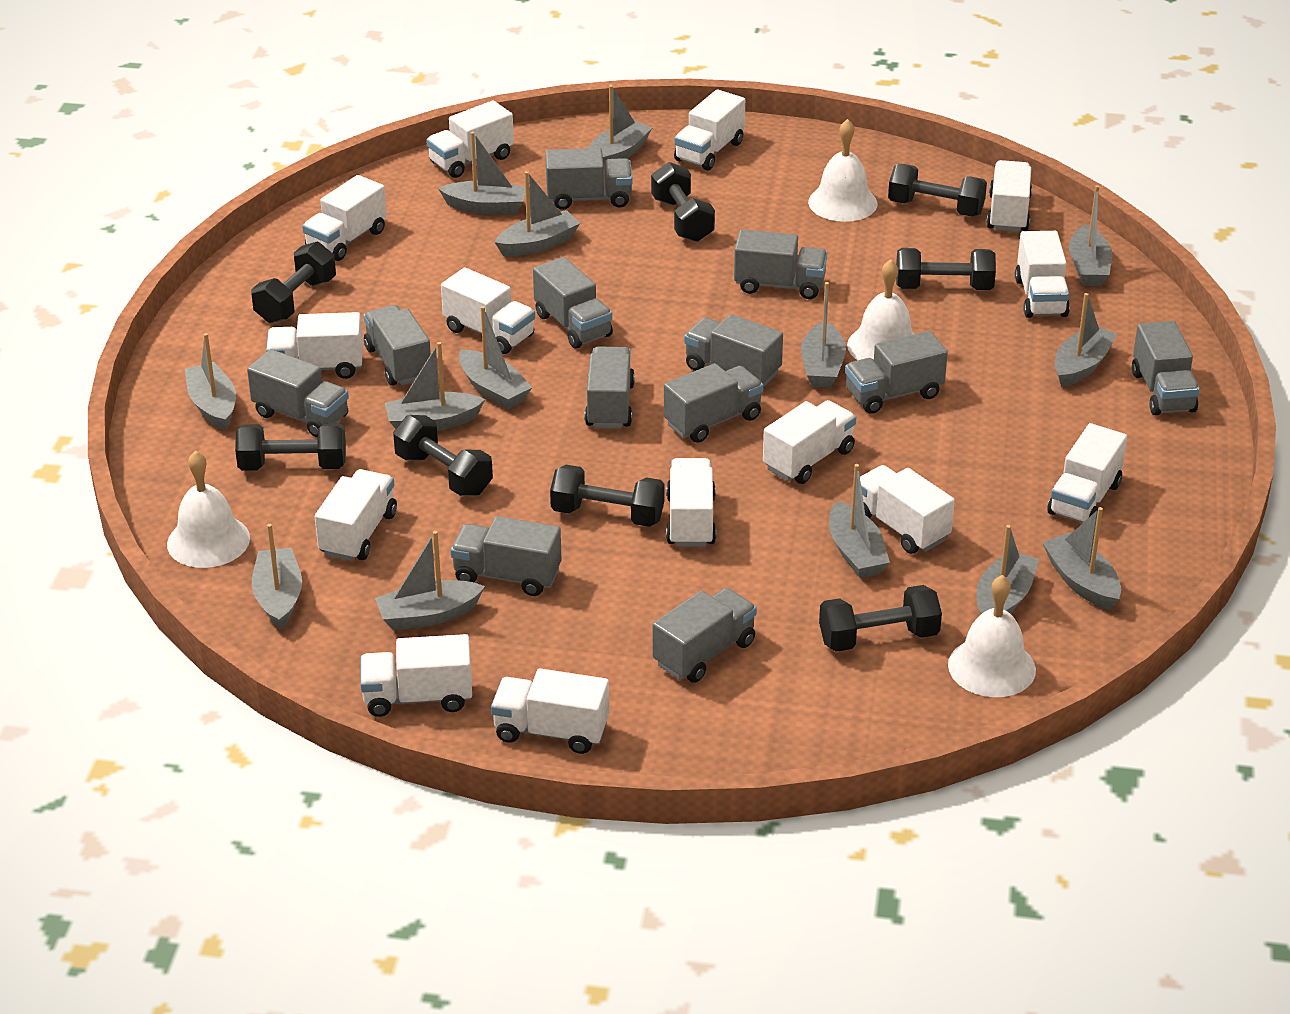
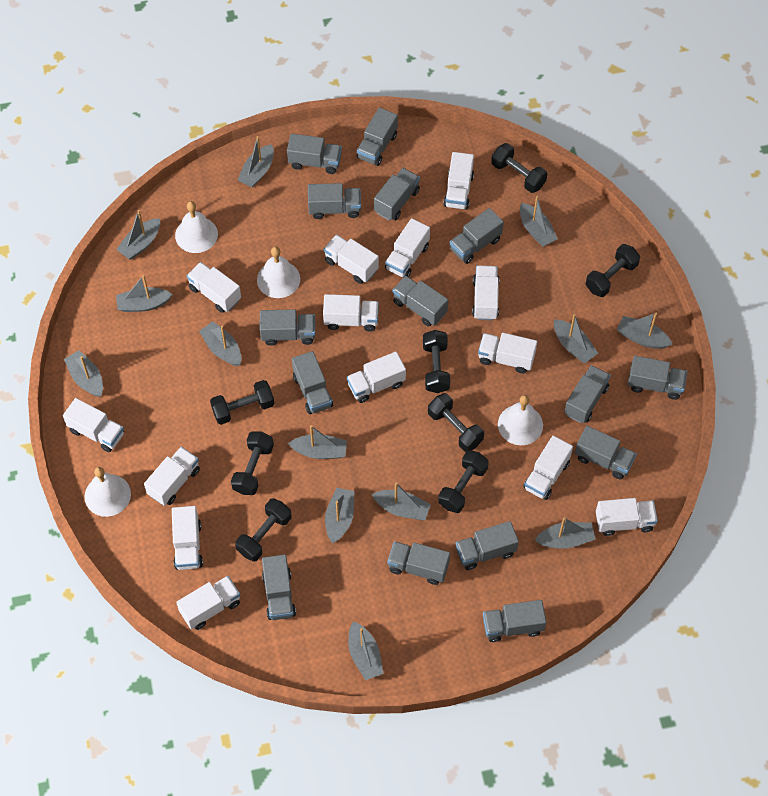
grey boat: [185,333,236,430] [252,524,302,629] [375,531,485,630] [385,342,485,431] [438,131,525,214] [459,306,533,409] [494,171,580,256] [589,85,652,165] [801,282,846,388] [829,464,890,578] [976,525,1039,615] [1042,507,1121,610] [1055,293,1117,387] [1069,185,1112,286] = 14 -> [64,350,103,397] [116,210,160,260] [116,275,173,312] [199,321,241,366] [238,136,274,188] [288,425,347,459] [325,488,354,543] [348,621,384,680] [372,482,431,520] [520,196,558,247] [535,517,596,549] [554,314,598,363] [617,313,672,349] = 13
grey truck: [247,349,349,437] [364,305,431,386] [450,516,562,596] [533,257,613,349] [545,148,633,210] [584,346,635,428] [653,588,757,683] [664,363,763,443] [684,314,783,386] [734,230,827,299] [845,331,948,414] [1132,321,1200,415] = 12 -> [260,309,315,346] [262,555,296,620] [287,134,342,174] [292,351,333,414] [308,183,361,219] [357,107,398,166] [374,168,420,221] [387,541,450,585] [393,276,448,327] [449,208,504,264] [456,521,519,570] [483,600,547,642] [564,365,611,423] [575,426,637,479] [628,356,687,400] = 15

